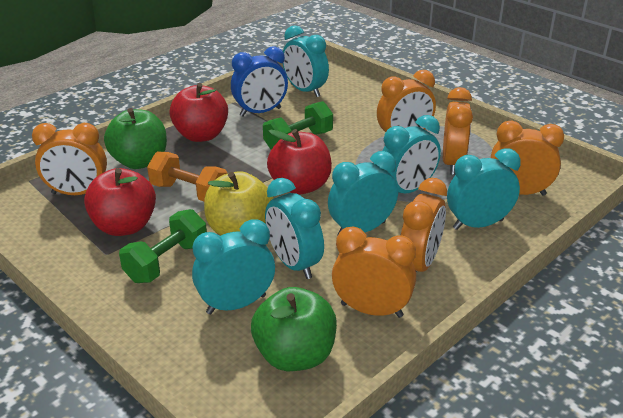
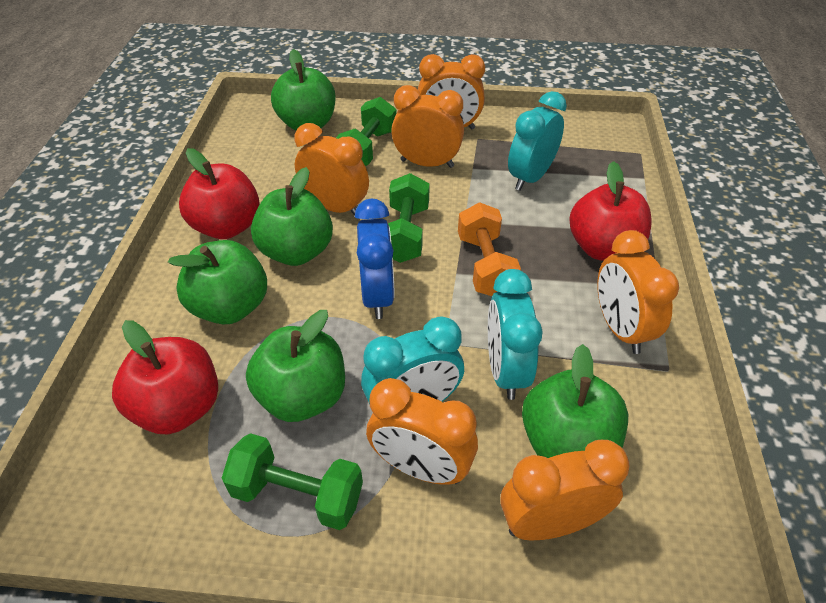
green apple: [104,108,167,169] [251,287,337,371] = 2 -> [168,240,267,324] [246,310,345,422] [251,167,333,266] [271,49,336,131] [522,344,628,458] = 5
green dumbbell: [119,209,207,283] [263,101,333,150] = 2 -> [222,433,363,530] [336,97,396,166] [388,173,430,263] = 3
turquoise clock: [192,219,275,314] [265,178,324,279] [283,26,329,97] [328,151,398,236] [382,115,441,193] [447,148,521,230] = 6 -> [361,316,464,404] [488,269,543,400] [508,91,567,191] = 3
yellow apple: [204,171,273,235] = 1 -> none = 0

